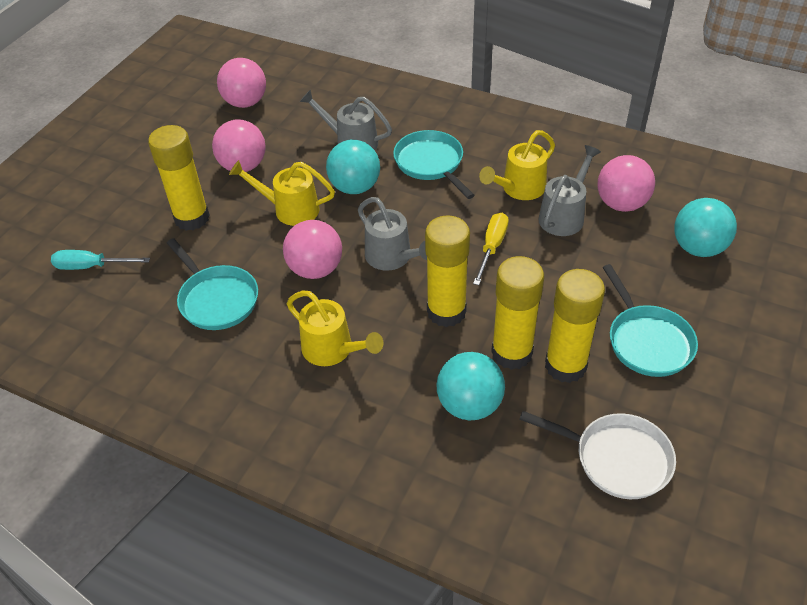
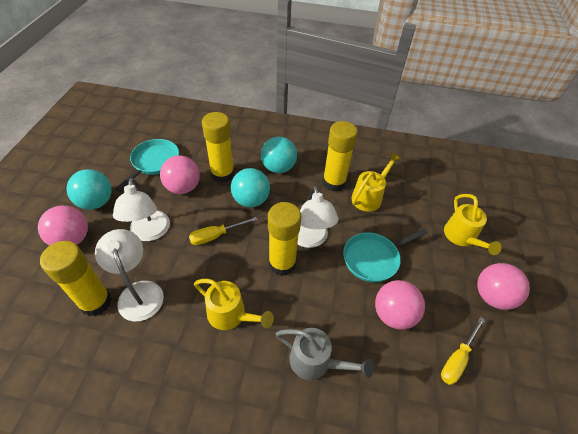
grey watering can: [300,90,392,150] [358,197,427,271] [538,145,601,236] = 3 -> [276,328,374,380] = 1
turquoise pan: [167,238,258,330] [393,130,475,199] [602,264,698,377] = 3 -> [115,139,179,192] [343,229,427,282] = 2
turquoise screwdriver: [51,250,150,270] = 1 -> none = 0
white lamp: none = 0 -> [95,229,164,321] [113,178,170,241] [297,185,338,248] = 3
white pan: [519,411,676,499] = 1 -> none = 0
yellow screwdriver: [473,213,509,285] = 1 -> [189,217,258,245] [441,317,485,385] = 2

